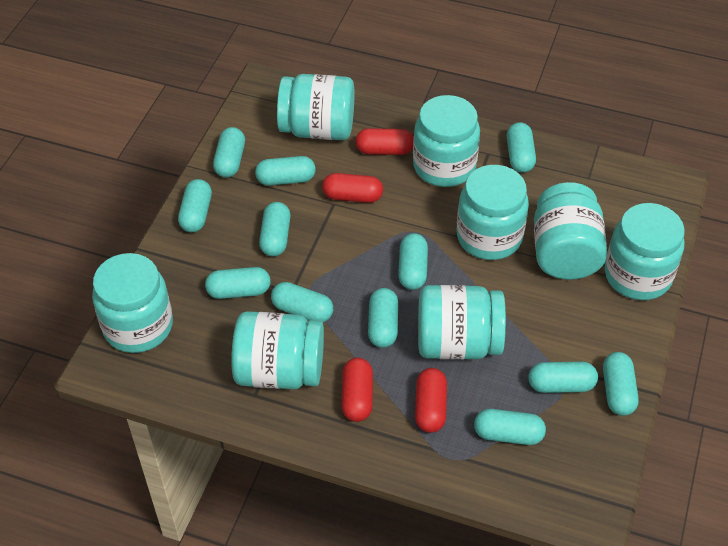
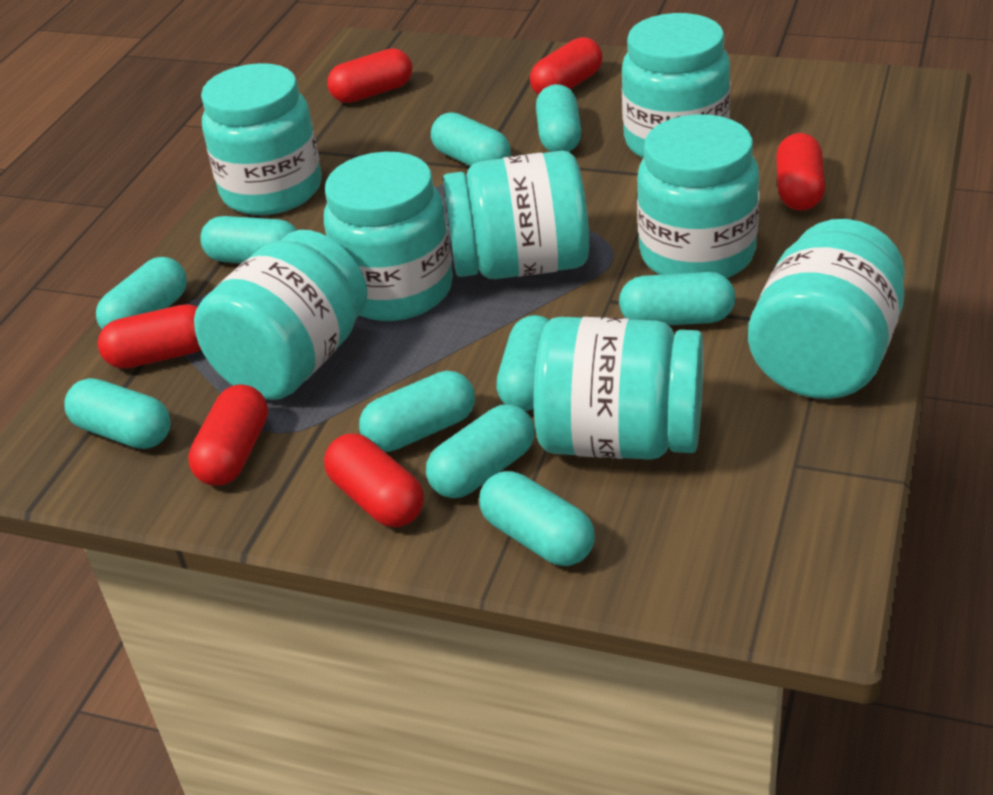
red capsule: [322,173,383,203] [341,358,373,422] [355,128,414,155] [415,368,447,433] = 4 -> [98,304,201,369] [188,384,268,486] [324,434,424,527] [327,48,412,103] [530,37,603,95] [776,133,825,211] = 6
turquoise capsule: [178,179,212,232] [205,267,271,299] [213,127,245,178] [255,156,316,186] [259,202,291,257] [271,282,333,322] [368,288,398,348] [398,233,428,290] [474,409,546,445] [507,122,536,173] [529,362,598,393] [603,352,639,416] = 12 -> [64,378,171,449] [96,257,187,329] [200,216,297,263] [359,371,475,452] [426,404,534,498] [431,112,511,166] [479,471,595,566] [496,315,550,411] [536,84,582,152] [619,272,736,325] = 10

